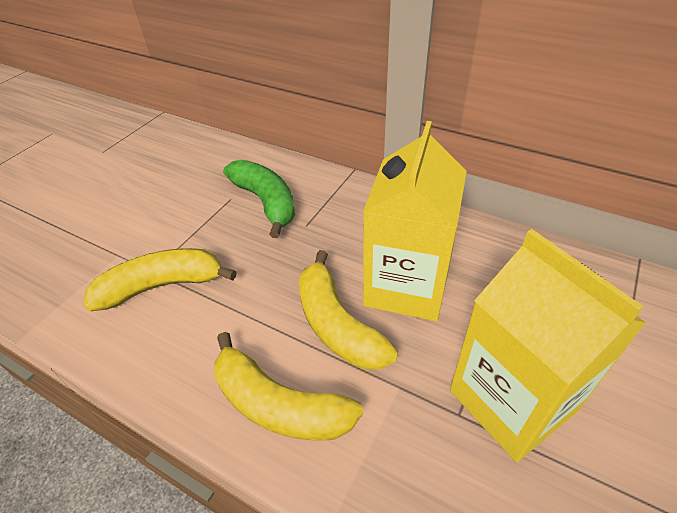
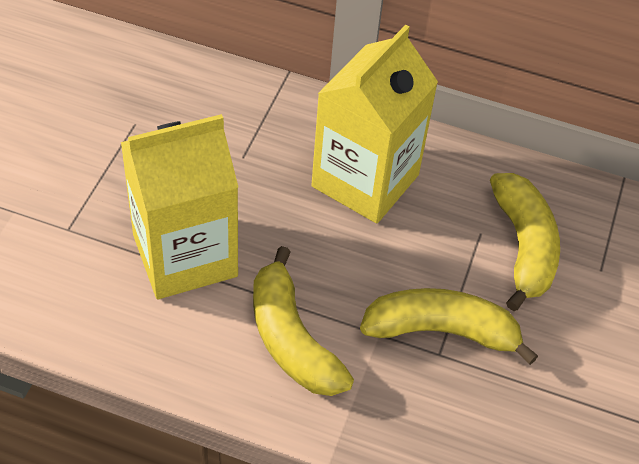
green banana: [223,160,295,238] = 1 -> none = 0

